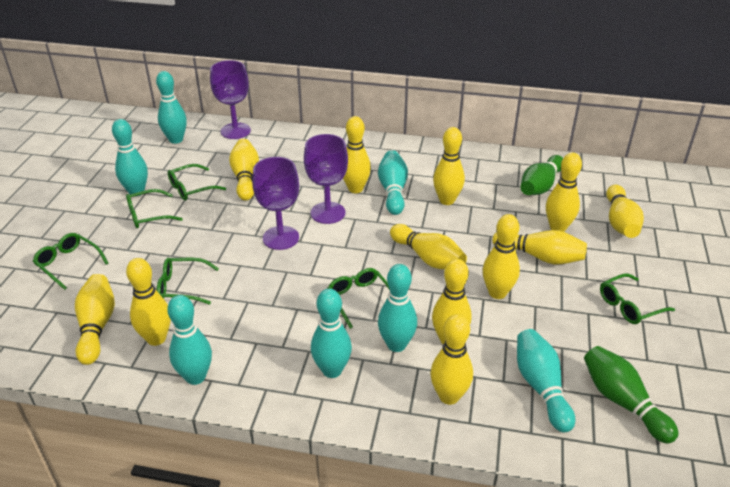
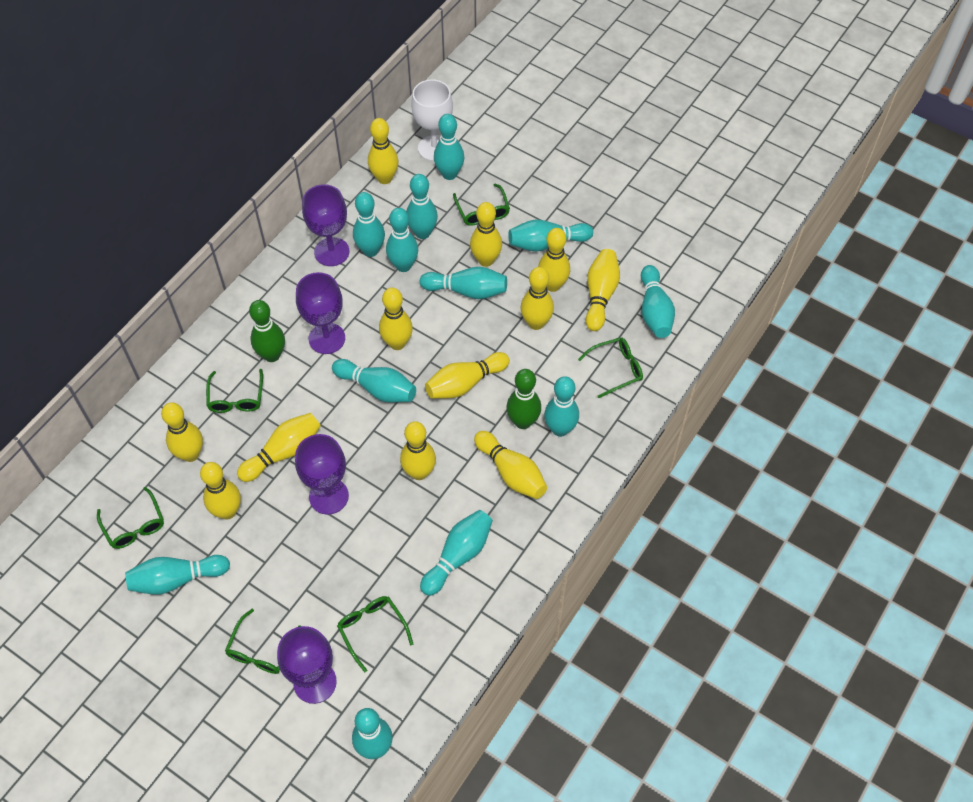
purple goblet: [210,60,251,139] [252,157,299,250] [304,134,348,224] = 3 -> [277,626,337,704] [295,434,349,515] [296,272,345,354] [302,184,349,266] = 4
turquoise bowling pin: [112,119,148,196] [156,71,187,144] [167,295,212,385] [311,289,352,378] [378,150,408,215] [378,264,417,352] [517,329,575,433] = 7 -> [125,555,230,595] [332,359,416,402] [352,708,393,759] [353,192,385,257] [386,208,418,272] [406,174,438,239] [420,267,507,299] [420,510,493,596] [434,114,464,180] [508,220,593,252] [544,376,579,437] [641,265,675,338] = 12
white goblet: none = 0 -> [411,79,453,161] = 1

